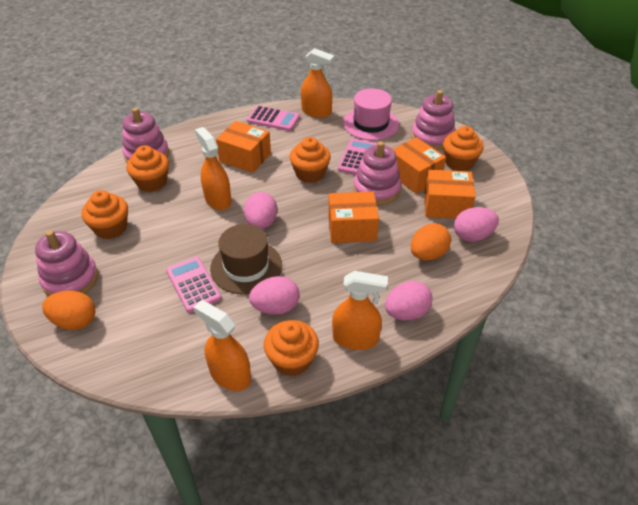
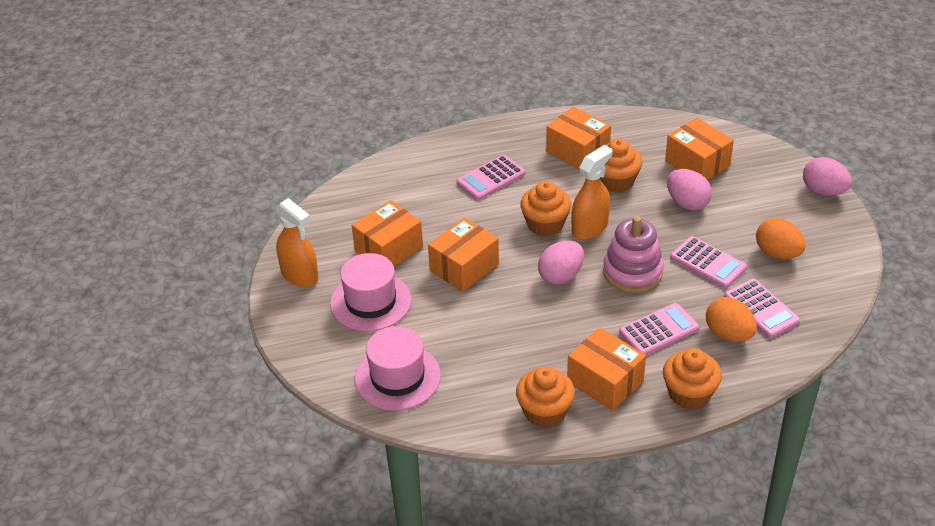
brown hat: [210,224,282,294] = 1 -> none = 0
orange box: [216,121,271,173] [328,192,379,243] [393,137,446,194] [424,169,476,219] = 4 -> [352,200,423,266] [428,218,499,292] [546,107,611,170] [567,327,646,411] [665,118,734,180] = 5
orange cupcake: [81,190,128,239] [126,145,169,192] [264,320,319,376] [290,137,331,183] [443,126,484,171] = 5 -> [516,366,575,428] [520,181,571,236] [600,138,642,193] [663,348,722,409] = 4
orange spray bottle: [193,300,251,391] [195,127,232,210] [301,48,335,118] [332,271,388,350] = 4 -> [276,198,319,287] [571,145,612,240] = 2
pink calculator: [166,257,221,313] [247,106,300,131] [338,139,377,175] = 3 -> [456,155,526,200] [619,303,699,355] [670,236,747,288] [724,279,800,338] = 4
pink egg: [244,192,277,229] [249,276,300,315] [385,281,433,320] [454,207,499,242] = 4 -> [538,240,584,285] [667,169,712,211] [803,157,852,196] = 3
pink hat: [343,88,399,141] = 1 -> [330,253,412,331] [355,326,441,411] = 2
pink stacking toy: [35,230,98,296] [122,108,169,163] [353,141,401,205] [411,90,456,150] = 4 -> [603,216,664,293] = 1

